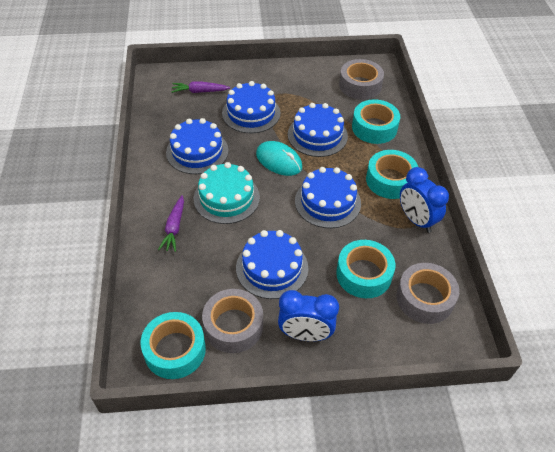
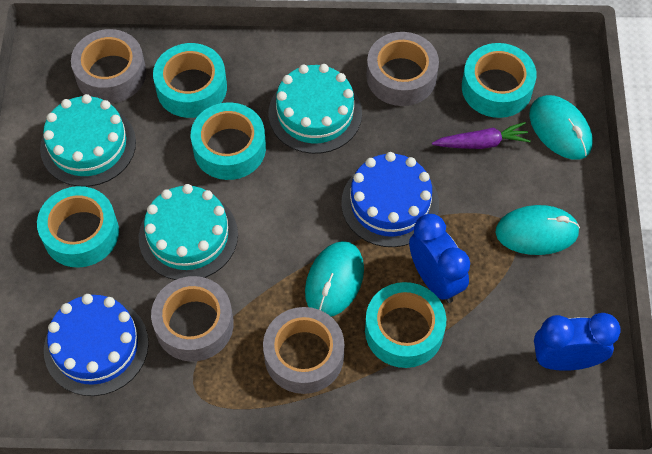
blue cake: [166,118,228,174] [222,81,280,133] [236,230,308,299] [288,103,348,157] [295,167,361,228] = 5 -> [44,294,149,396] [341,152,439,247] = 2
grey tape: [202,289,263,353] [339,59,384,100] [396,263,459,324] = 3 -> [71,29,146,103] [151,276,234,362] [263,307,344,394] [366,32,439,106] = 4
purple carrot: [158,195,184,252] [171,81,230,93] = 2 -> [432,122,531,149] = 1
turquoise cake: [194,162,260,224] = 1 -> [40,94,136,187] [139,184,238,280] [269,64,362,154] = 3
turquoise mouse: [256,141,302,176] = 1 -> [305,241,364,317] [495,205,580,255] [529,95,593,160] = 3
turquoise tape: [141,312,206,379] [336,240,395,298] [352,99,400,144] [366,150,418,199] = 4 -> [37,186,119,267] [153,43,227,118] [191,102,266,180] [365,282,446,368] [462,43,537,118] = 5

